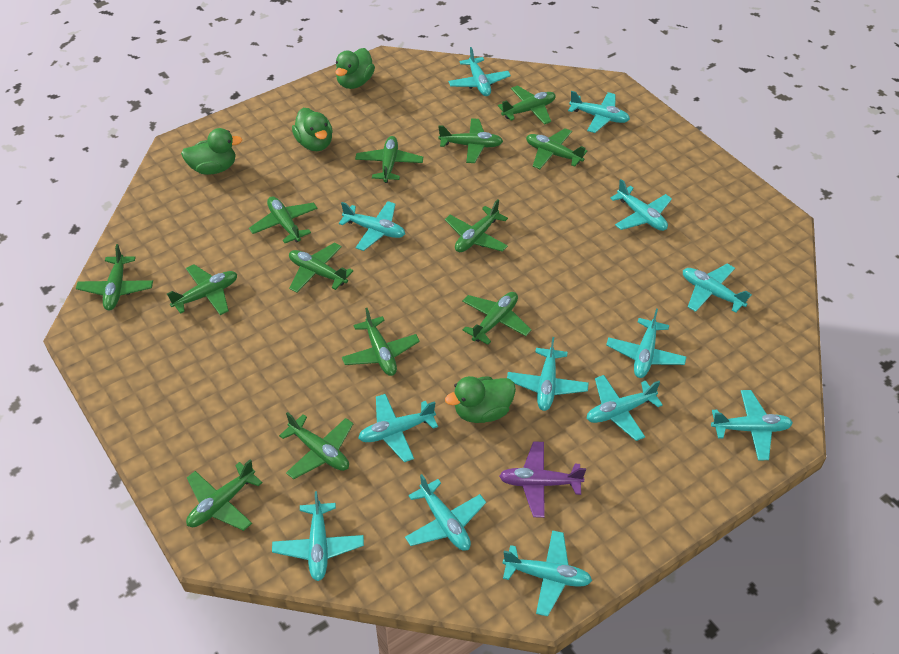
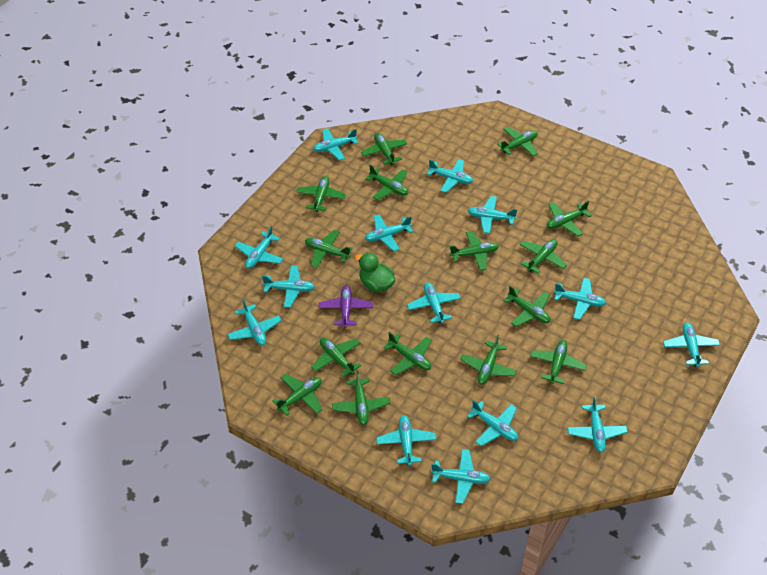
green duck: [181,128,243,175] [292,108,333,151] [336,48,375,89] [445,376,516,423] = 4 -> [355,253,395,292] = 1
green plane: [76,244,153,310] [167,264,237,315] [186,459,263,531] [249,196,318,243] [279,412,353,479] [289,242,353,293] [342,308,420,376] [355,136,423,183] [438,118,503,163] [445,199,508,252] [462,292,531,345] [498,85,556,125] [526,128,588,169] = 13 -> [272,374,323,416] [296,176,346,212] [305,230,353,267] [311,337,361,377] [332,371,391,425] [361,133,408,165] [365,165,408,200] [383,332,432,375] [449,231,499,271] [460,335,517,385] [497,127,538,156] [503,286,551,327] [520,239,567,274] [530,340,587,384] [547,201,592,237] = 15
turquoise plane: [272,491,364,581] [339,201,405,251] [358,394,438,462] [405,474,486,551] [448,47,511,96] [502,530,592,616] [507,337,589,411] [568,91,630,133] [587,375,663,441] [606,309,686,378] [610,179,672,231] [683,264,752,313] [711,390,793,461] = 13 -> [227,299,282,346] [235,226,283,269] [262,265,315,307] [313,128,358,161] [365,214,413,251] [376,415,436,466] [407,282,461,323] [427,159,473,193] [431,449,490,504] [467,196,518,233] [467,400,518,446] [554,278,606,320] [567,396,628,453] [663,323,720,367] = 14

